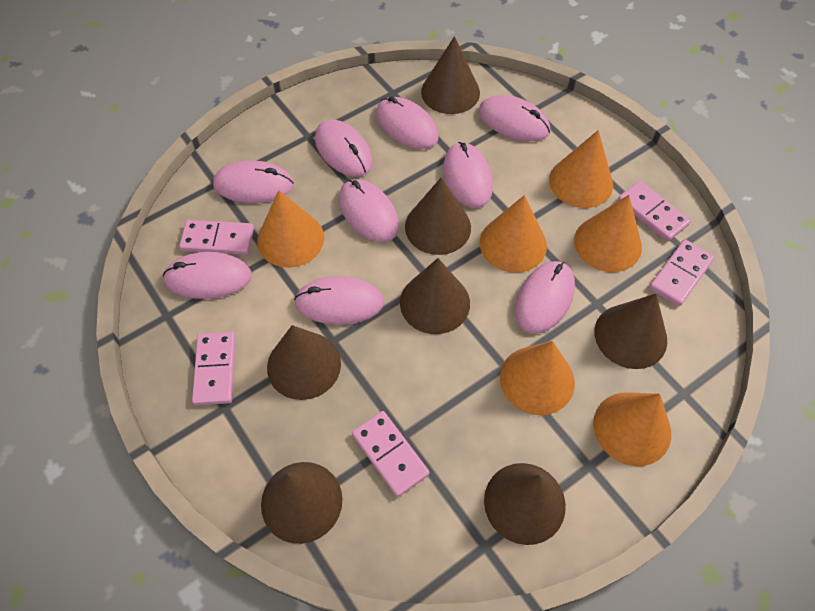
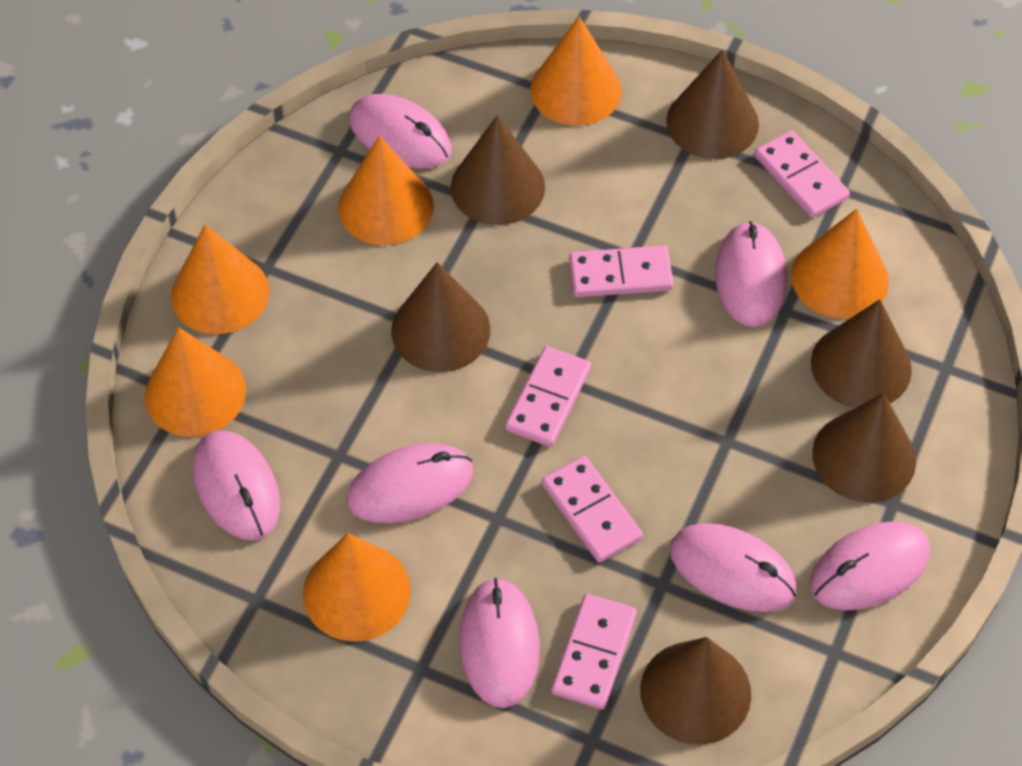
brown cone: [261,462,343,544] [267,325,341,400] [400,258,470,334] [405,177,471,255] [421,36,480,114] [484,463,566,545] [595,294,667,369] = 7 -> [391,262,490,372] [451,115,545,225] [640,637,751,744] [666,49,759,159] [811,299,912,408] [812,393,916,502] = 6
pink mouse: [163,252,252,299] [213,160,294,203] [294,276,384,325] [315,119,373,177] [339,179,399,242] [376,96,439,149] [443,142,493,208] [478,95,550,141] [515,261,575,334] = 9 -> [193,430,280,540] [347,443,473,523] [349,94,451,168] [459,578,540,708] [670,523,797,612] [715,221,787,327] [810,521,930,611] = 7

